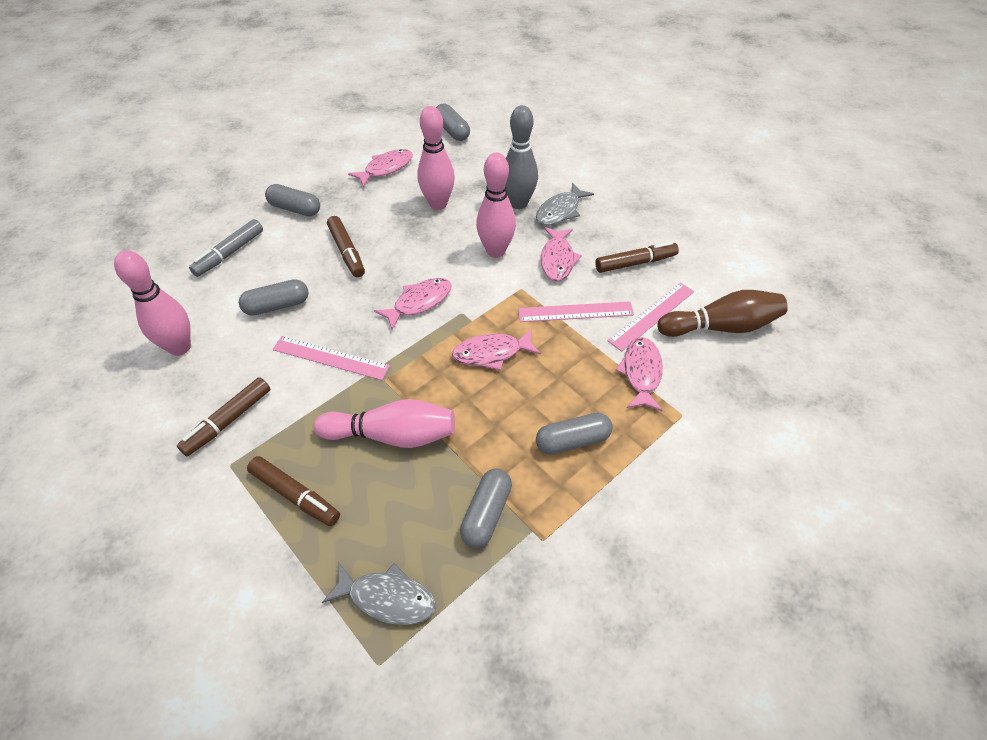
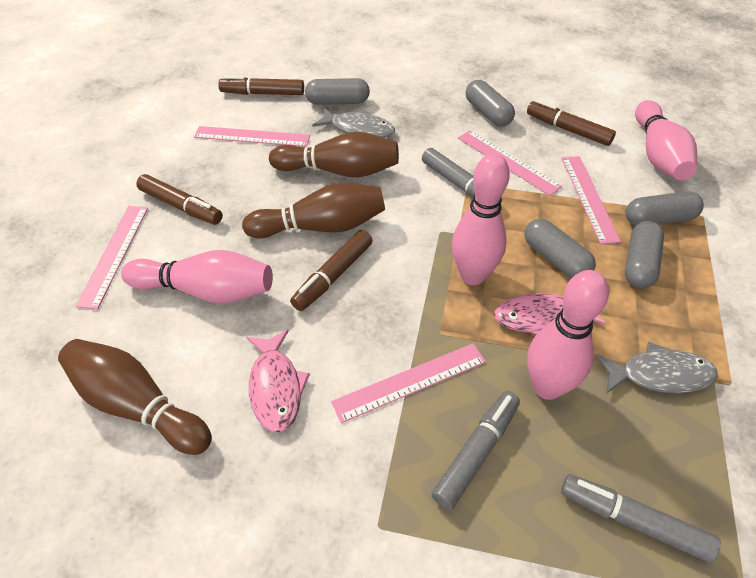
brown bowling pin: [657,290,788,337] = 1 -> [58,339,212,455] [242,183,385,238] [269,132,399,177] = 3
grey bowling pin: [506,105,538,209] = 1 -> none = 0
grey marker: [189,219,263,277] = 1 -> [422,148,502,204] [431,391,520,510] [561,474,721,563] = 3
pink fish: [348,149,413,187] [374,278,452,330] [452,329,541,370] [541,227,582,281] [615,337,663,411] = 5 -> [246,330,310,432] [494,293,605,335] = 2
pink ruler: [273,336,390,380] [518,302,634,322] [608,282,694,352] = 3 -> [75,206,148,309] [194,126,310,147] [331,343,486,423] [458,130,562,196] [561,156,621,244] = 5

